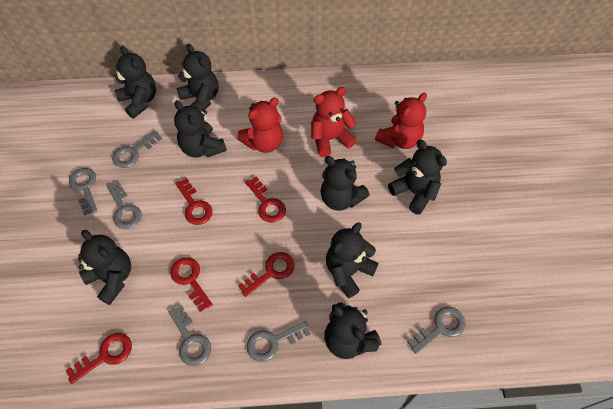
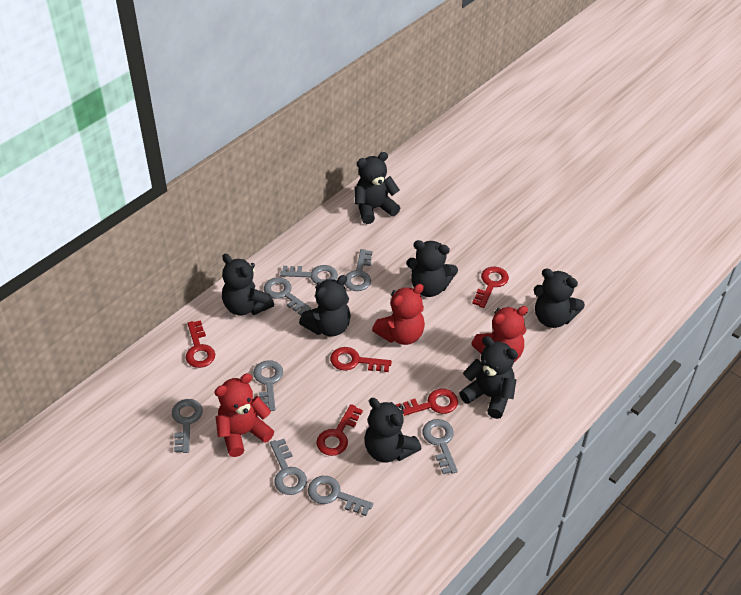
black teddy bear: [78,230,131,305] [114,46,156,119] [174,100,227,158] [176,44,218,111] [320,156,370,211] [324,302,381,359] [326,223,378,298] [388,140,447,214] = 8 -> [222,254,274,316] [299,275,351,336] [355,152,400,224] [364,398,421,463] [407,240,458,297] [459,336,518,419] [534,268,585,328] = 7
grey key: [69,168,97,215] [107,182,142,229] [112,131,162,168] [169,305,211,366] [247,321,311,362] [407,307,466,354] = 6 -> [172,399,203,453] [253,360,283,411] [264,277,311,315] [270,439,307,495] [280,265,338,284] [308,476,373,516] [344,249,373,291] [422,419,458,474] = 8

